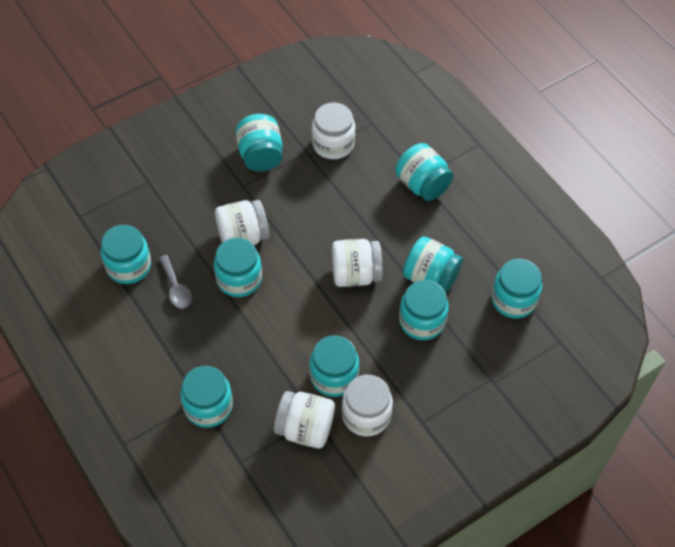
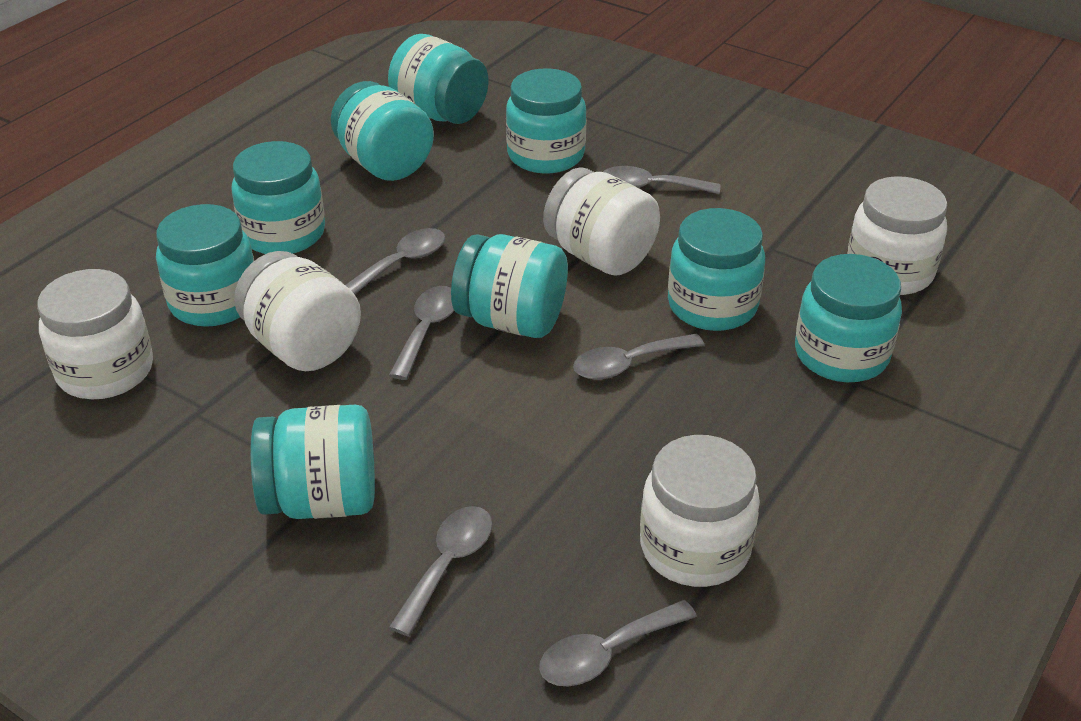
grey spoon: [159,255,191,309] = 1 -> [345,228,445,294] [389,286,454,380] [389,506,493,636] [539,600,697,686] [573,334,705,380] [603,166,721,194] = 6

